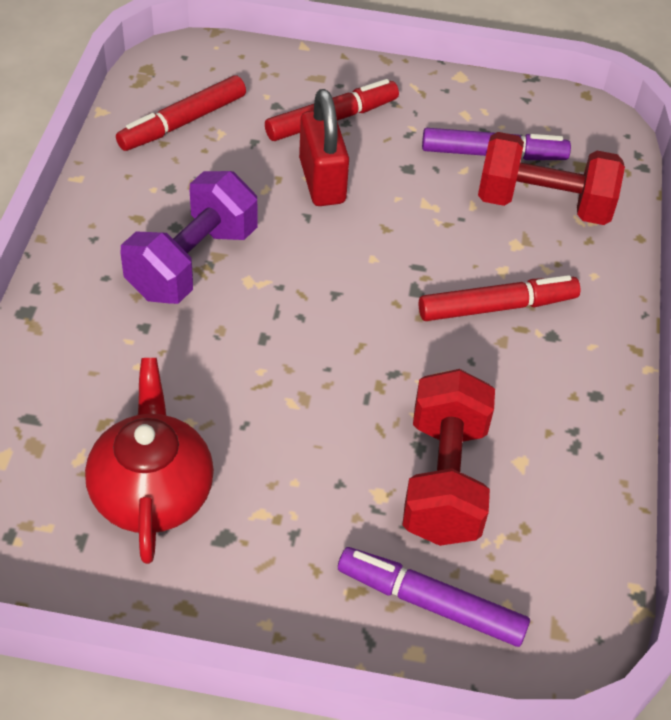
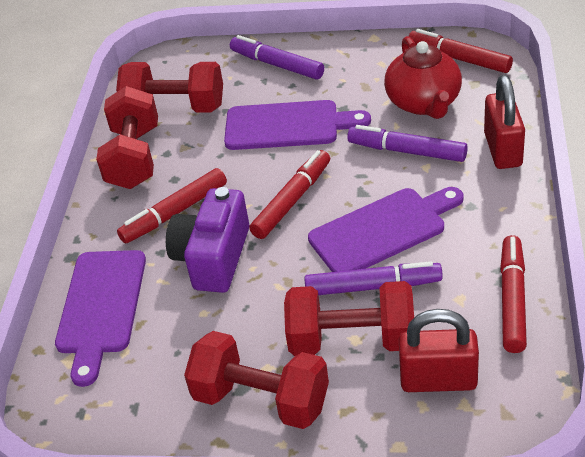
purple camera: none = 0 -> [166,187,249,293] = 1
purple cutting board: none = 0 -> [55,250,146,387] [224,100,371,150] [308,187,463,272] = 3
purple dumbbell: [121,171,257,304] = 1 -> none = 0
purple marker: [338,547,530,647] [422,128,571,160] = 2 -> [230,35,324,79] [304,261,443,295] [347,125,468,162] = 3
red dumbbell: [402,369,495,546] [478,132,625,225] = 2 -> [96,86,158,189] [116,62,223,112] [184,331,329,429] [284,281,414,356] = 4
red marker: [116,75,246,151] [265,79,399,141] [419,275,580,321] = 3 -> [117,168,227,243] [249,150,330,239] [408,29,513,73] [500,235,527,353] = 4
red padlock: [299,89,349,206] = 1 -> [399,309,479,392] [484,75,525,169] = 2

